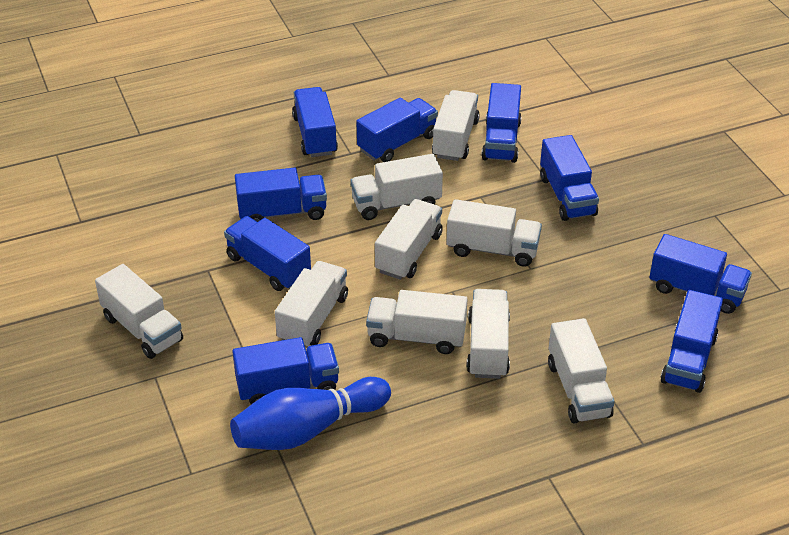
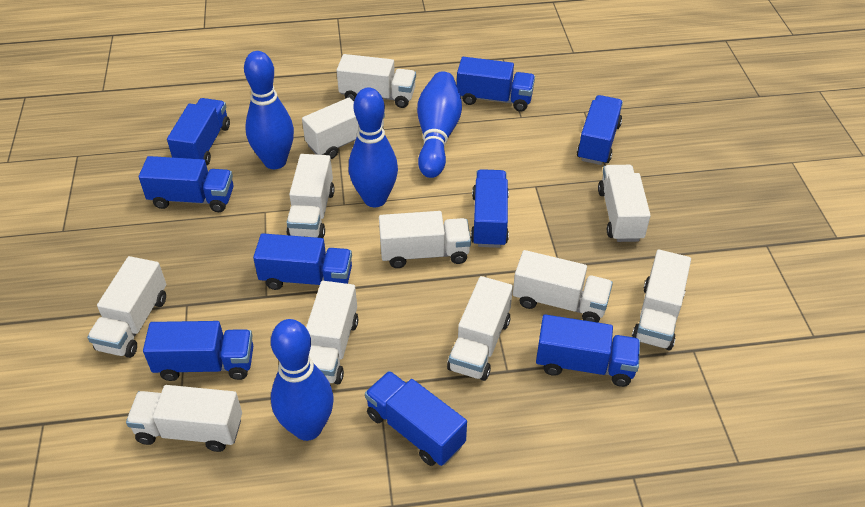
blue bowling pin: [230,377,391,450] = 1 -> [244,51,294,169] [271,319,334,441] [349,88,398,207] [417,71,462,178] = 4
white truck: [95,264,183,359] [275,261,348,347] [350,154,443,220] [366,290,467,354] [375,199,443,280] [432,90,480,161] [446,199,542,267] [466,289,510,379] [548,318,615,423] = 9 -> [87,256,166,358] [126,385,242,452] [286,154,335,238] [302,98,385,159] [306,281,358,384] [337,54,416,108] [379,211,471,268] [447,276,513,381] [513,250,613,322] [598,165,651,242] [632,249,691,350] = 11

